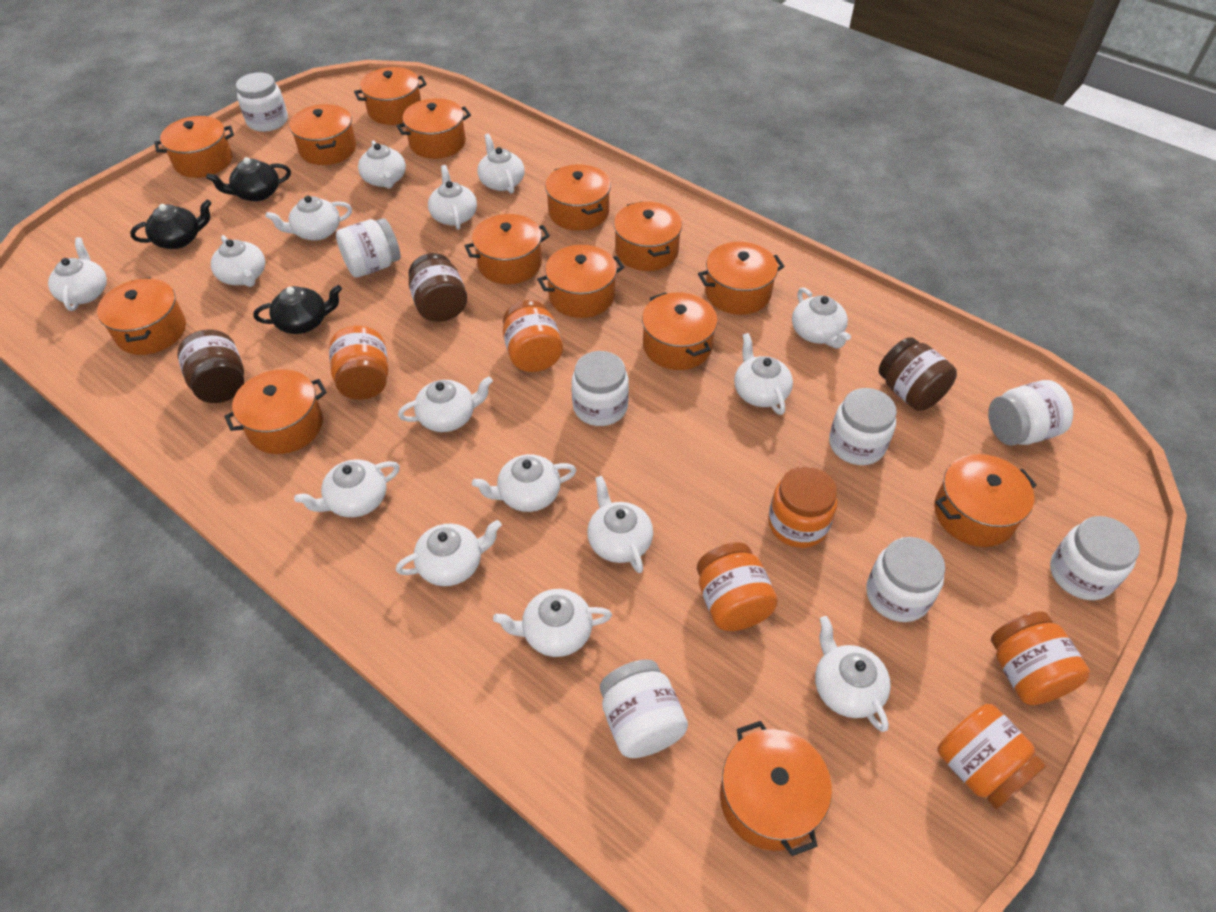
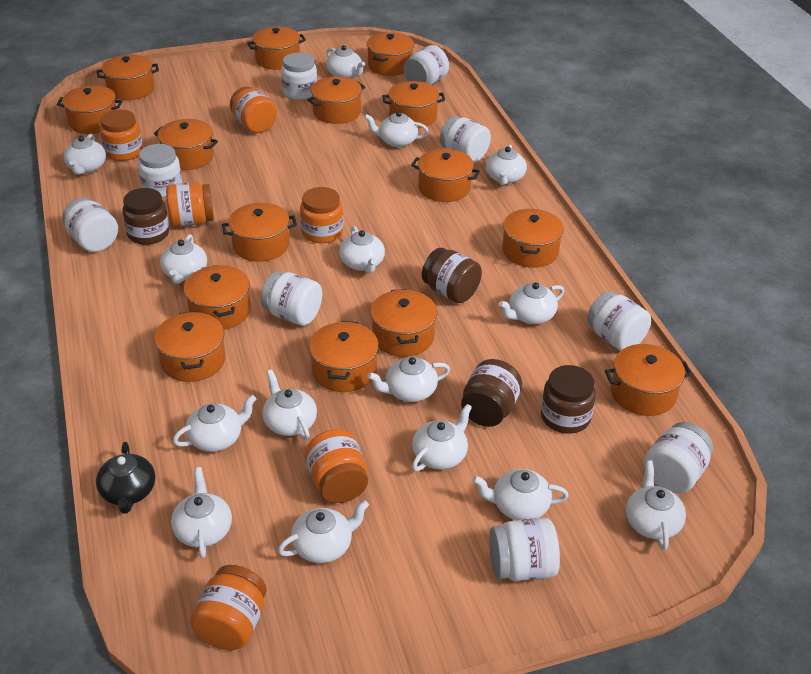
black teapot: [130,199,212,249] [206,157,291,202] [253,285,342,334] = 3 -> [96,442,155,514] = 1
brown jar: [177,329,244,403] [408,253,467,322] [879,337,957,411] = 3 -> [122,188,169,245] [422,248,482,303] [461,359,522,427] [541,365,596,434] = 4
orange pot: [97,277,186,355] [155,116,234,178] [224,369,327,454] [289,104,356,165] [354,67,427,125] [396,98,471,159] [465,214,550,284] [537,245,624,318] [545,164,611,231] [614,201,682,271] [642,292,718,370] [698,242,785,315] [720,721,832,856] [934,454,1037,547] = 14 -> [57,85,123,134] [97,54,159,100] [154,119,218,170] [154,311,225,382] [184,265,251,330] [222,203,297,262] [247,27,306,70] [307,76,365,124] [309,321,379,392] [367,32,414,76] [370,289,437,357] [382,81,445,128] [411,149,480,202] [502,209,564,268] [605,344,692,416] = 15
white jar: [236,73,288,132] [336,218,401,277] [572,351,629,426] [600,659,688,758] [829,388,897,465] [866,537,945,622] [988,380,1073,446] [1050,516,1140,600] = 8 -> [62,198,118,252] [138,144,182,197] [261,271,322,326] [281,52,317,100] [404,45,449,84] [440,116,491,163] [489,518,560,581] [587,291,651,351] [644,422,713,493] = 9

